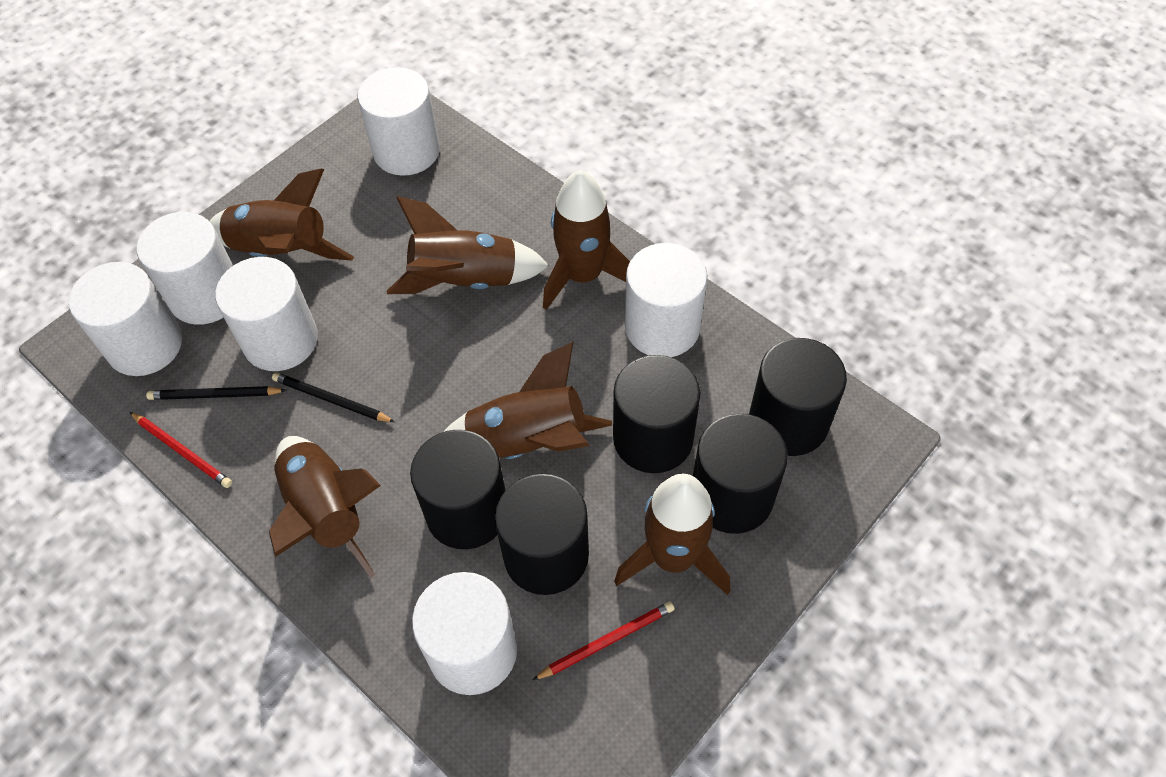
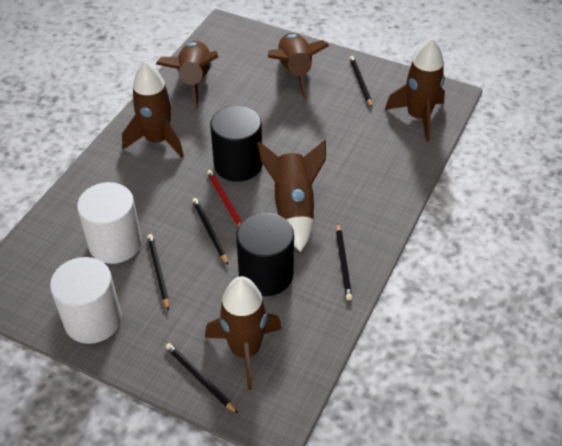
black cylinder: [410,430,505,549] [495,474,589,595] [613,355,701,473] [693,414,788,534] [749,338,847,456] = 5 -> [210,106,262,182] [236,213,294,296] = 2
black pencil: [146,386,287,400] [272,372,395,422] = 2 -> [147,234,169,311] [166,343,238,414] [192,198,228,265] [336,223,352,300] [349,56,372,108] = 5
red pencil: [130,412,232,488] [533,601,675,680] = 2 -> [207,170,242,227] = 1
white cylinder: [69,262,182,376] [137,212,233,325] [215,257,318,371] [357,67,440,176] [412,572,517,695] [625,243,707,357] = 6 -> [50,257,122,344] [77,182,142,264] = 2

